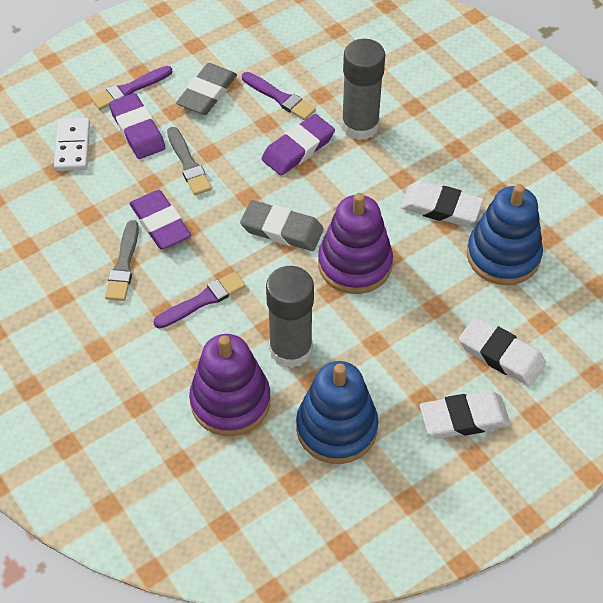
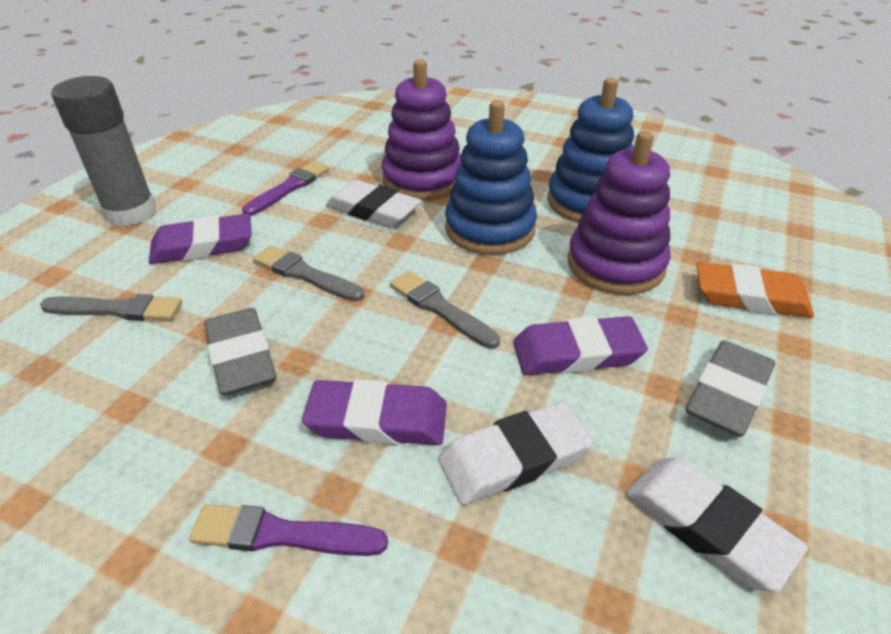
grey brush: [105,220,139,301] [167,127,212,195] = 2 -> [40,294,182,321] [253,246,364,302] [390,271,500,349] = 3
grey glue stick: [266,266,314,368] [341,39,385,140] = 2 -> [51,76,156,226] = 1
orange eraser: none = 0 -> [697,262,814,318] = 1
purple brush: [91,66,172,110] [153,272,246,328] [242,72,316,120] = 3 -> [189,504,388,556] [242,161,329,216] = 2
white domino: [54,118,90,171] = 1 -> none = 0

